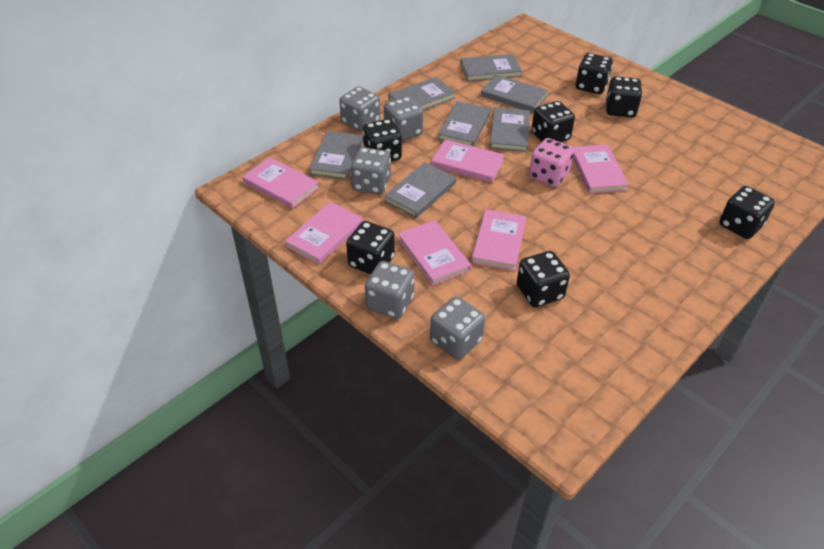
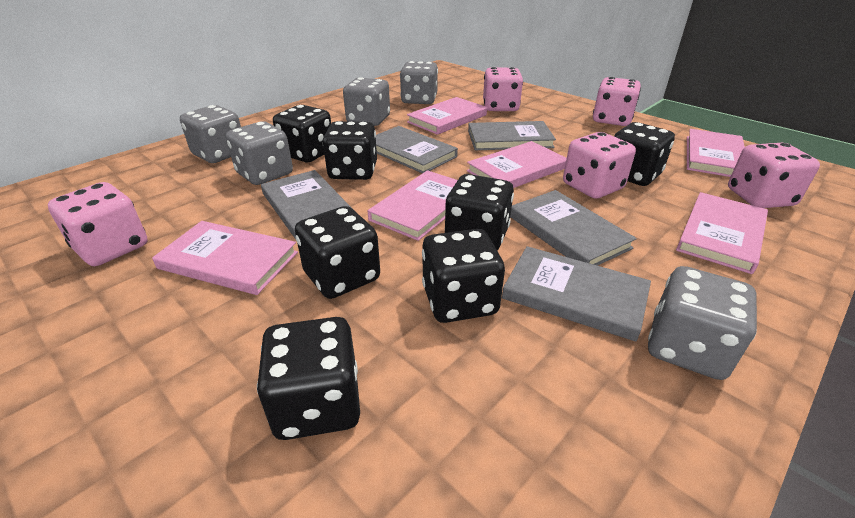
grey book: [309,131,363,180] [384,162,456,218] [388,77,455,110] [438,101,491,146] [460,54,522,82] [481,75,548,113] [489,107,530,152] = 7 -> [261,170,351,239] [376,126,458,174] [468,121,556,150] [502,246,651,342] [511,190,637,266] = 5
pink dice: [529,138,574,187] = 1 -> [48,182,148,266] [483,67,523,111] [563,132,636,199] [593,77,641,126] [728,143,820,208] = 5

